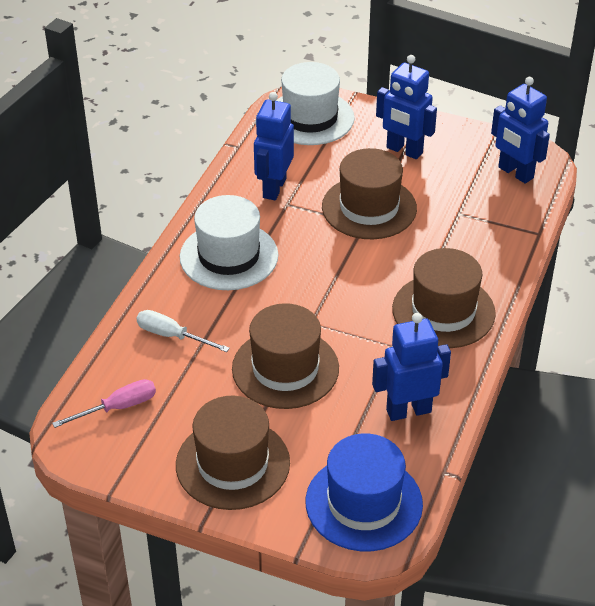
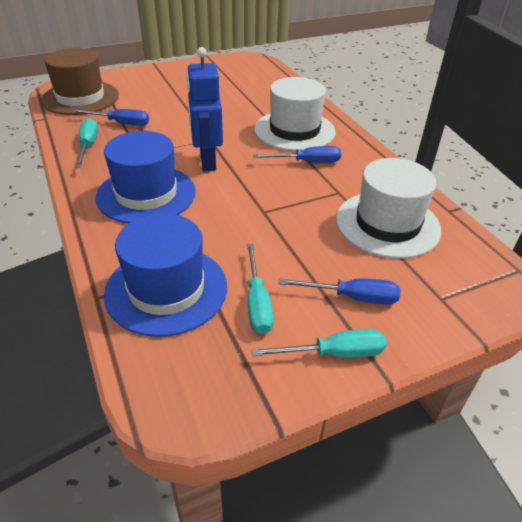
blue hat: [306,433,423,551] = 1 -> [96,131,196,224] [104,214,227,337] = 2
blue robot: [254,92,294,200] [372,313,451,421] [376,55,437,159] [491,77,550,184] = 4 -> [186,47,223,171] = 1
blue screwdriver: none = 0 -> [72,109,149,126] [253,146,341,163] [278,278,400,304] = 3
brown hat: [176,396,290,510] [232,303,339,409] [322,148,417,239] [392,248,496,348] = 4 -> [41,48,119,115] = 1
pink screwdriver: [52,379,156,428] = 1 -> none = 0
turquoise screwdriver: none = 0 -> [75,118,98,168] [247,244,274,334] [251,329,387,358] = 3
white screwdriver: [136,310,230,352] = 1 -> none = 0

